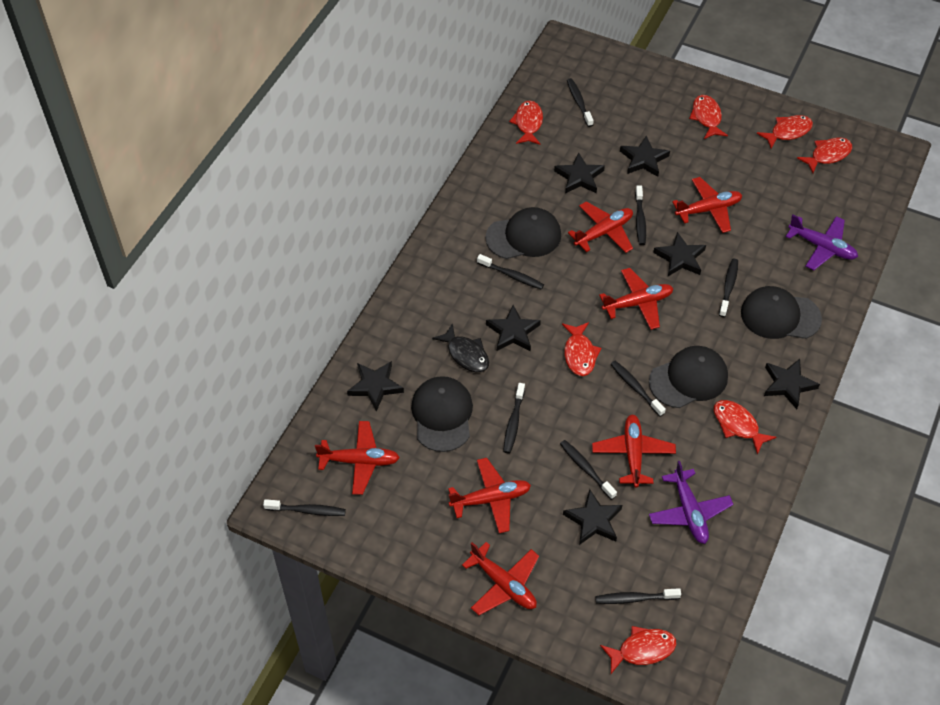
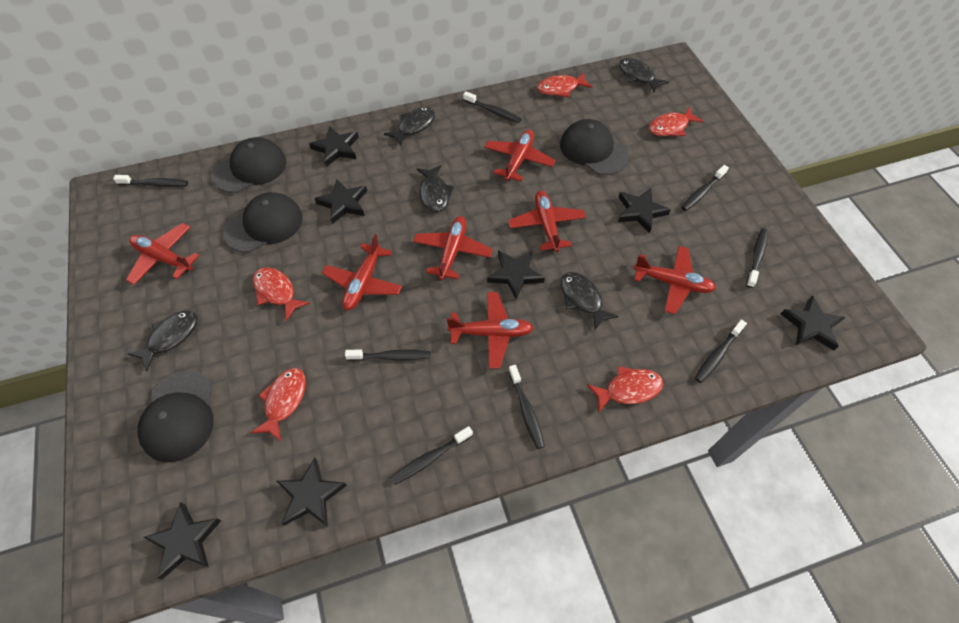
black fish: [432,323,489,372] = 1 -> [128,311,197,372] [384,107,435,145] [417,165,454,212] [561,272,618,330] [619,58,669,92] = 5
black toothbrush: [263,499,346,516] [477,254,544,290] [503,383,525,453] [560,440,617,500] [567,78,594,127] [595,588,681,604] [611,361,666,417] [635,186,646,245] [719,259,738,317] = 9 -> [113,175,188,187] [345,349,430,361] [391,426,473,485] [463,91,521,123] [508,365,545,449] [681,165,729,211] [695,319,747,383] [746,228,768,288] = 8
purple plane: [649,461,734,544] [786,215,858,270] = 2 -> none = 0
red fish: [509,101,543,145] [562,322,602,376] [600,626,677,674] [689,95,728,139] [714,400,776,455] [757,115,813,149] [797,138,852,173] = 7 -> [251,368,306,441] [253,267,310,321] [537,73,593,97] [587,366,663,413] [649,107,704,136] = 5

